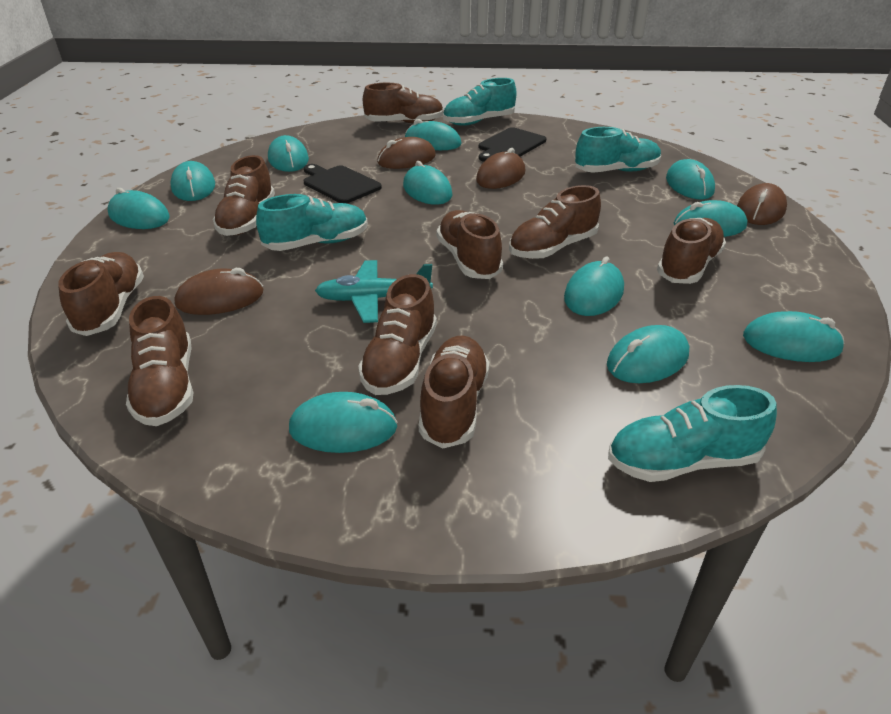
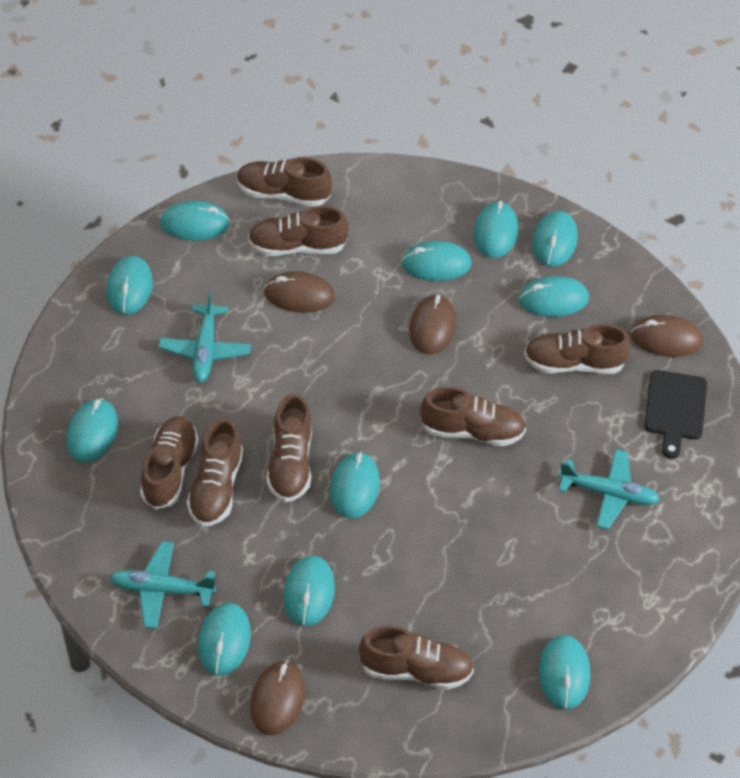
black cutting board: [303,164,382,203] [479,127,546,162] = 2 -> [645,370,707,459] = 1
brown shoe: [58,252,144,336] [126,296,193,426] [213,155,275,236] [358,274,437,395] [363,83,444,124] [419,336,489,448] [437,210,503,279] [509,185,601,259] [657,218,726,284] = 9 -> [140,416,199,509] [187,418,243,527] [237,157,332,207] [248,206,349,256] [266,394,312,502] [359,626,474,690] [420,387,526,446] [524,324,631,374] = 8
turquoise plane: [315,260,433,323] = 1 -> [109,541,216,629] [159,291,251,383] [558,449,660,529] = 3
turquoise shoe: [256,194,368,251] [443,78,516,126] [575,127,661,173] [608,385,777,482] = 4 -> none = 0

